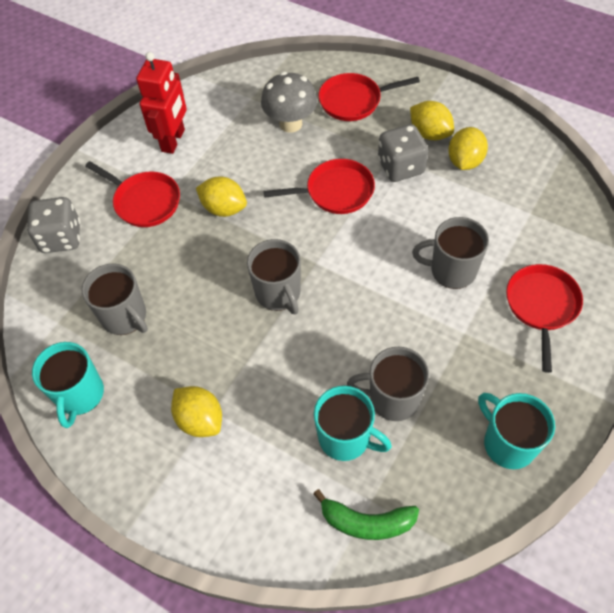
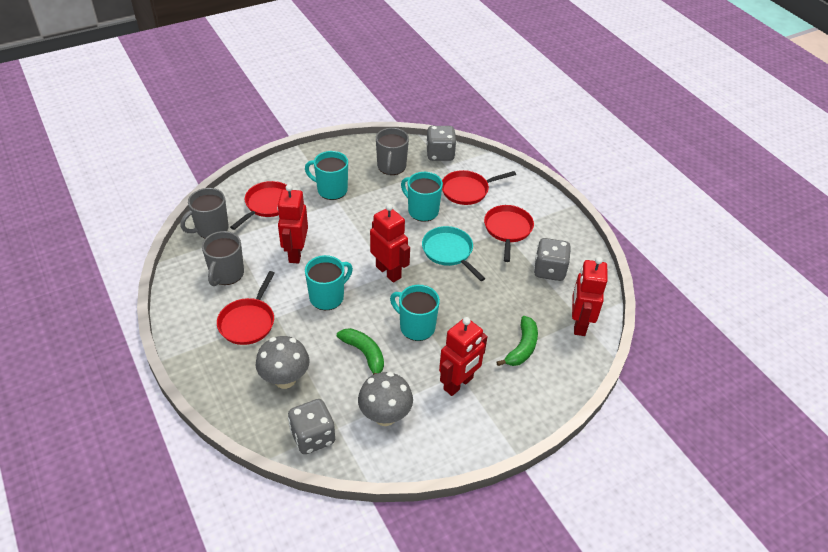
green banana: [313,489,419,540] = 1 -> [337,328,384,375] [496,316,538,366] = 2
grey dice: [27,197,80,253] [378,124,428,182] = 2 -> [288,399,335,454] [427,126,457,161] [534,238,571,281] = 3
grey mug: [81,264,148,335] [247,239,301,315] [347,347,429,421] [412,217,489,289] = 4 -> [180,188,229,239] [202,231,244,286] [376,128,409,175] = 3
grey mushroom: [261,72,317,133] = 1 -> [256,336,310,389] [358,372,413,426] = 2
red robot: [136,52,187,154] = 1 -> [277,184,308,263] [370,204,410,283] [439,317,487,396] [572,257,608,336] = 4
turquoise mug: [32,342,104,428] [314,386,392,461] [478,393,555,469] = 3 -> [305,151,348,200] [305,255,353,310] [390,285,440,341] [401,172,443,222] = 4
turquoise pan: none = 0 -> [422,226,485,281] = 1
yellow lemon: [171,386,222,437] [196,176,247,217] [410,101,454,140] [448,127,488,170] = 4 -> none = 0

